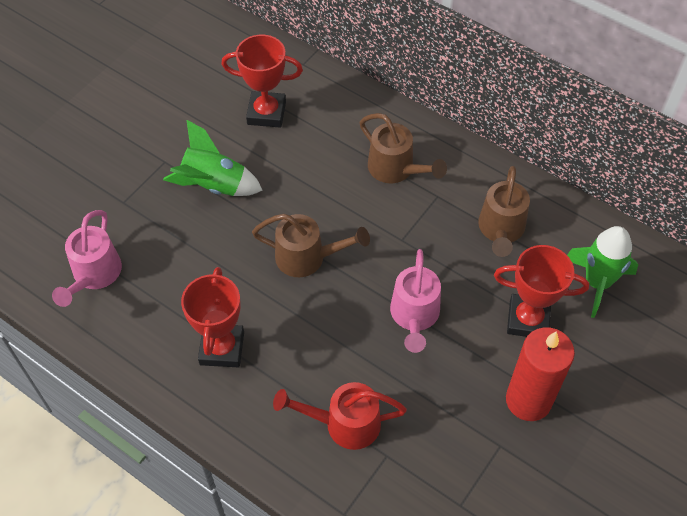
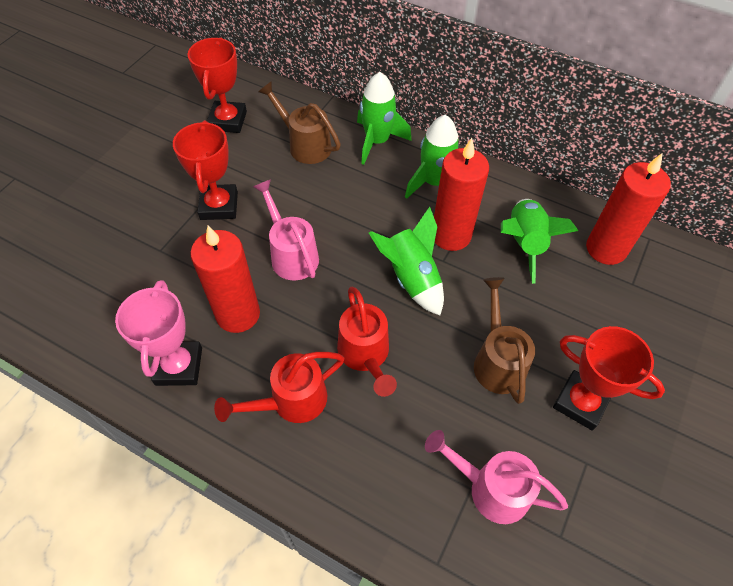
brown watering can: [252,214,370,277] [360,113,447,183] [478,166,530,257] = 3 -> [258,81,341,164] [474,277,535,404] = 2
green rocket: [163,120,263,196] [567,226,638,318] = 2 -> [357,72,412,165] [369,207,444,315] [405,115,458,199] [501,199,578,284] = 4
pink trophy: none = 0 -> [115,280,202,386] = 1
red candle: [506,327,575,421] = 1 -> [190,226,260,333] [434,138,489,251] [586,153,671,265] = 3
red watering can: [273,382,407,450] = 1 -> [214,352,344,423] [337,287,397,397] = 2

